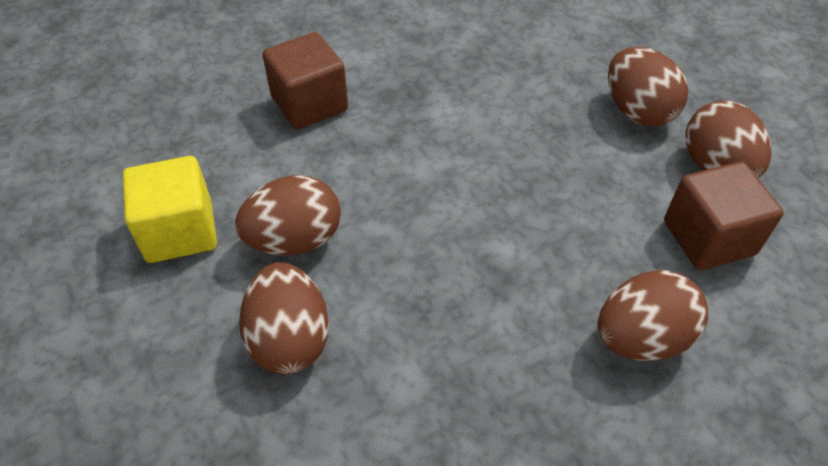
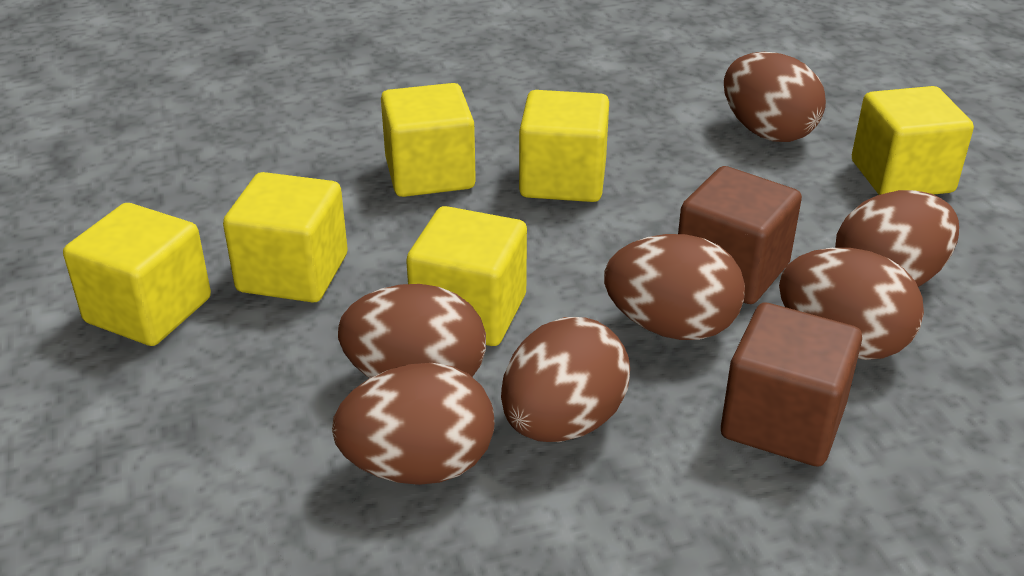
brown egg: [235,175,341,256] [239,262,329,374] [597,270,708,361] [608,47,689,126] [686,100,771,178] = 5 -> [332,363,494,485] [338,284,486,378] [501,317,630,442] [604,234,745,340] [724,52,826,142] [779,248,924,360] [835,190,959,287] = 7
yellow cube: [123,156,217,263] = 1 -> [63,203,211,346] [223,172,348,303] [381,83,476,197] [406,206,527,346] [519,90,609,202] [852,86,974,195] = 6

